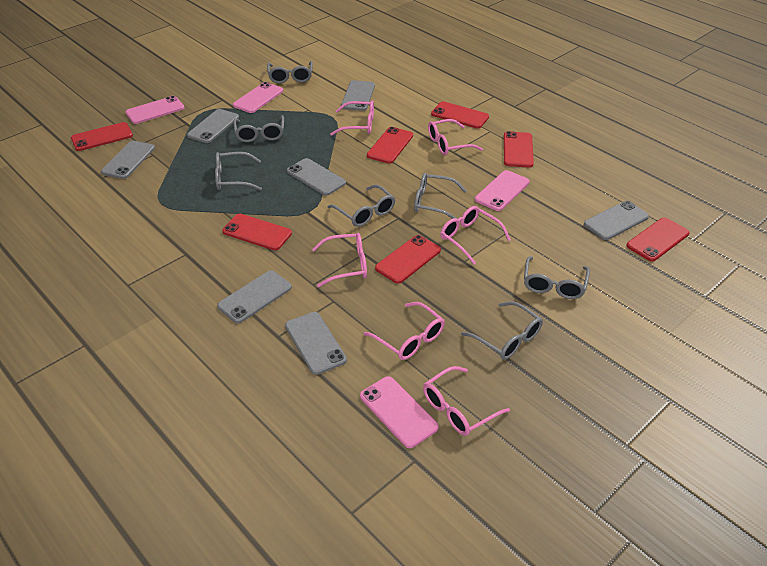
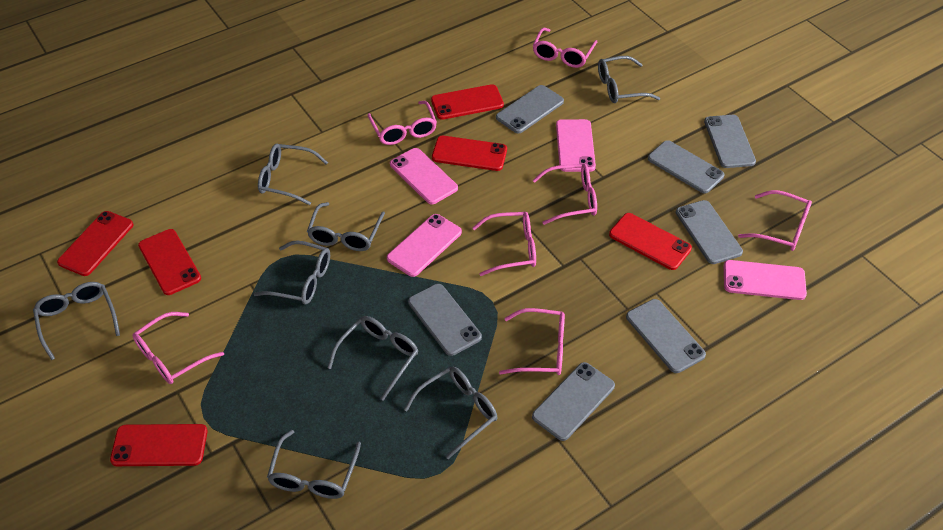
grey glasses: [215,152,262,190] [234,115,284,142] [267,61,313,83] [328,185,395,227] [414,173,467,219] [461,301,543,360] [524,256,590,299] = 7 -> [33,282,120,360] [254,240,330,305] [258,144,328,205] [267,430,361,499] [307,202,385,251] [328,316,418,401] [404,367,497,459] [598,56,660,103] = 8
pink glasses: [312,233,367,287] [330,101,374,136] [364,302,445,360] [423,366,510,436] [428,119,483,155] [440,206,511,265] = 6 -> [133,312,224,384] [367,101,437,145] [472,212,536,276] [499,308,565,375] [533,27,597,68] [533,164,597,225] [738,190,812,251] = 7
red phone: [71,122,133,151] [222,214,292,250] [367,127,413,164] [375,235,441,284] [431,101,489,129] [504,131,534,168] [627,217,689,261] = 7 -> [57,211,133,276] [110,424,208,466] [138,229,201,295] [431,84,504,120] [432,136,507,171] [609,213,692,270] = 6

